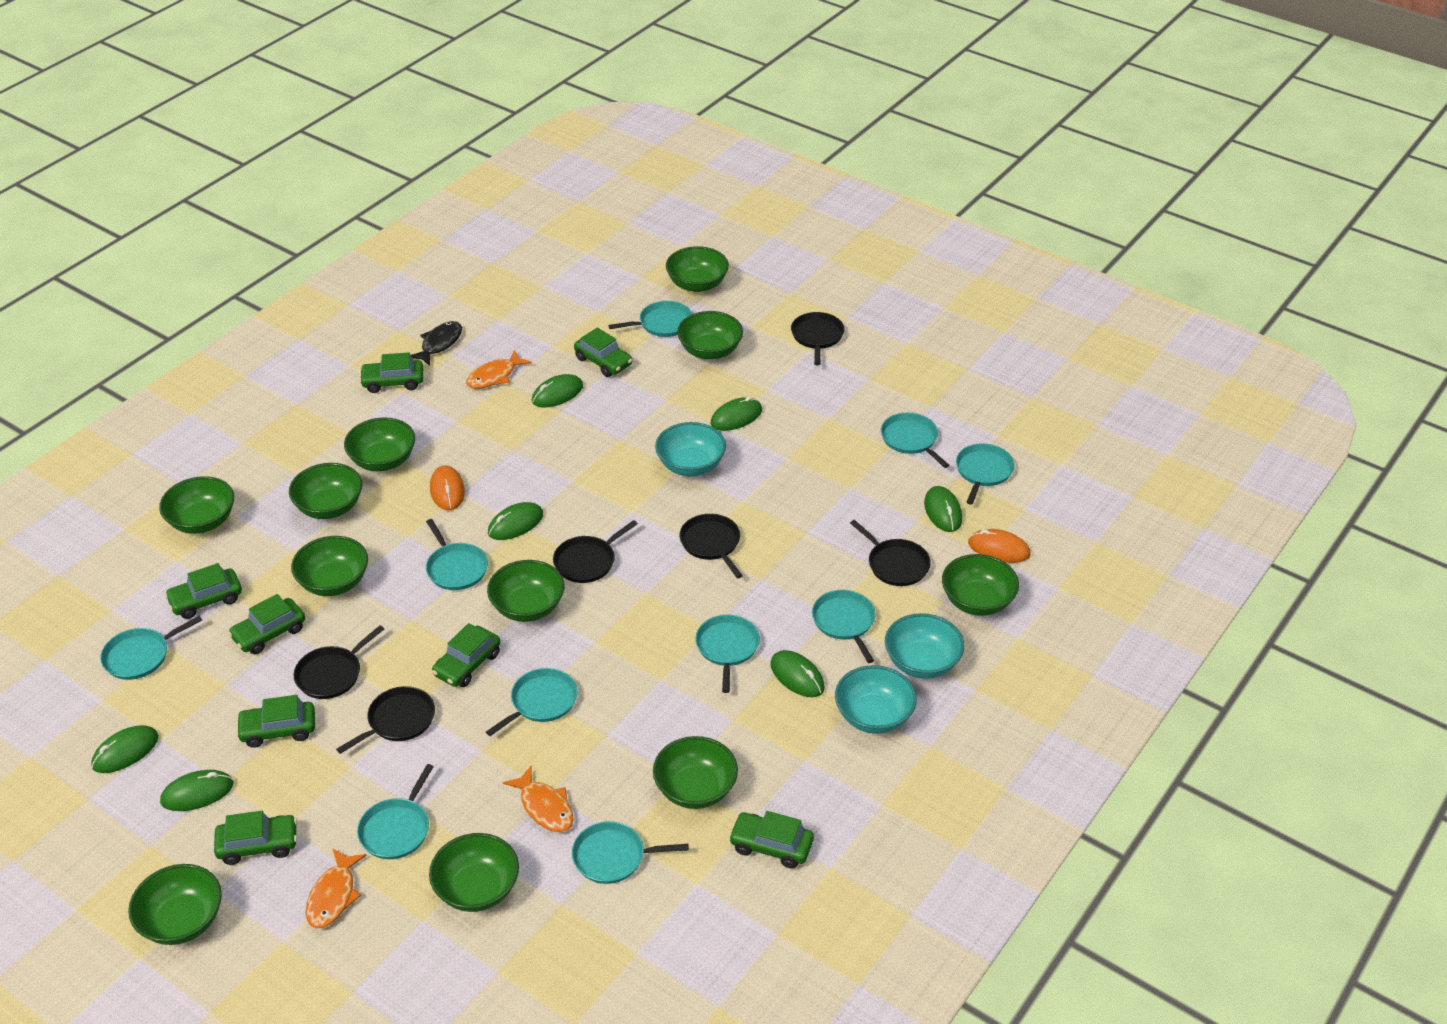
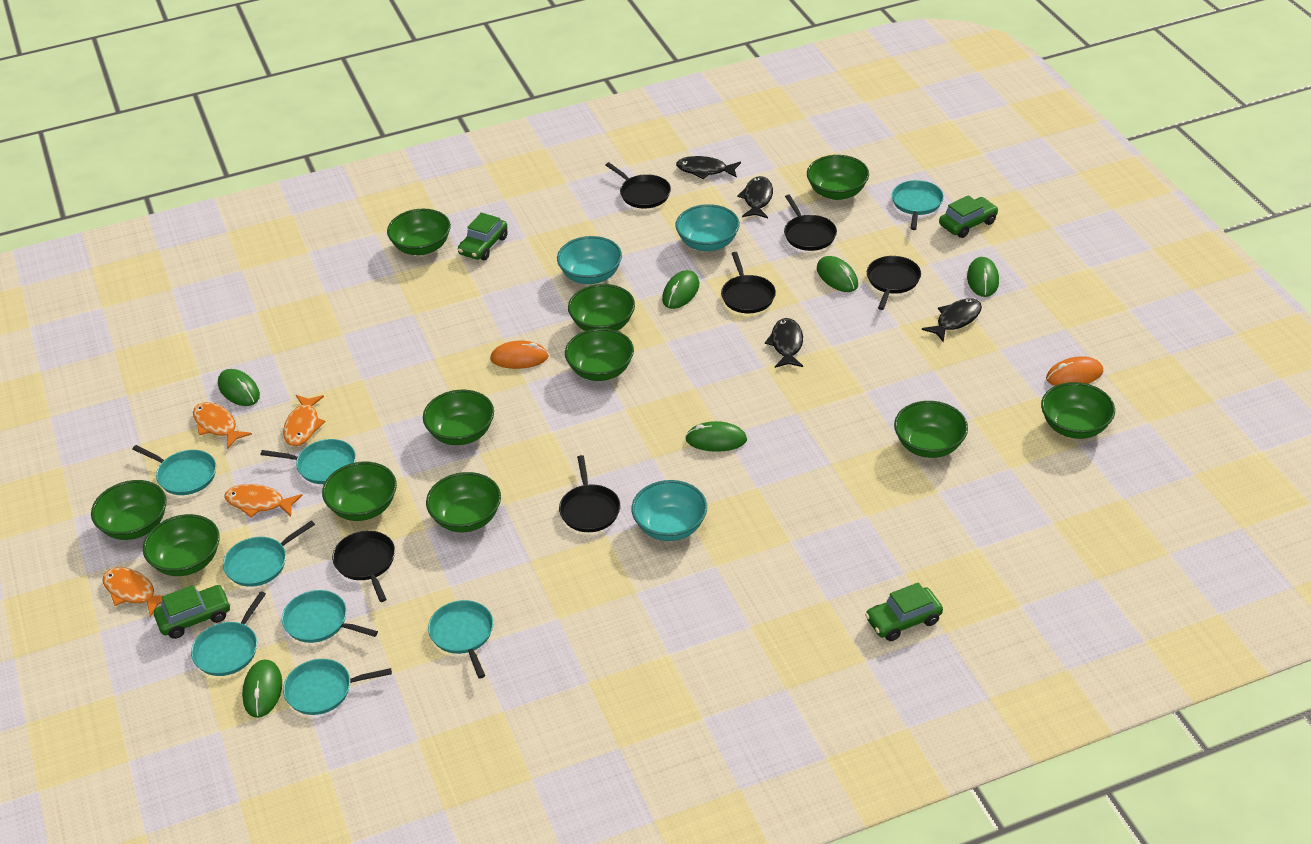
black fish: [411,321,462,366] = 1 -> [676,156,741,179] [737,176,773,218] [765,318,803,368] [922,298,982,342] = 4
green car: [165,563,242,619] [214,811,297,865] [228,594,305,654] [236,695,315,748] [359,352,423,393] [432,623,500,687] [574,328,632,377] [729,811,814,869] = 8 -> [154,585,231,639] [458,213,508,260] [865,582,943,641] [939,195,998,238] = 4
green mouse: [91,725,159,773] [160,770,234,811] [488,502,543,540] [532,374,583,407] [710,397,762,431] [770,650,825,697] [924,486,962,532] = 7 -> [218,369,260,406] [242,659,282,718] [662,270,699,309] [685,421,747,452] [817,256,858,292] [967,257,999,297] = 6
orange fish: [306,848,367,928] [466,350,532,389] [503,766,574,832] = 3 -> [102,567,165,617] [193,402,252,449] [224,484,303,518] [283,395,325,446] = 4
turquoise pan: [100,616,202,680] [357,764,434,859] [426,519,488,590] [486,668,578,736] [572,821,689,884] [608,301,692,337] [695,615,760,693] [812,590,876,663] [881,413,949,468] [956,443,1015,505] = 10 -> [132,445,216,495] [191,591,266,676] [223,520,315,587] [261,439,356,484] [282,590,378,643] [283,659,392,715] [428,600,493,679] [892,180,944,230] = 8

